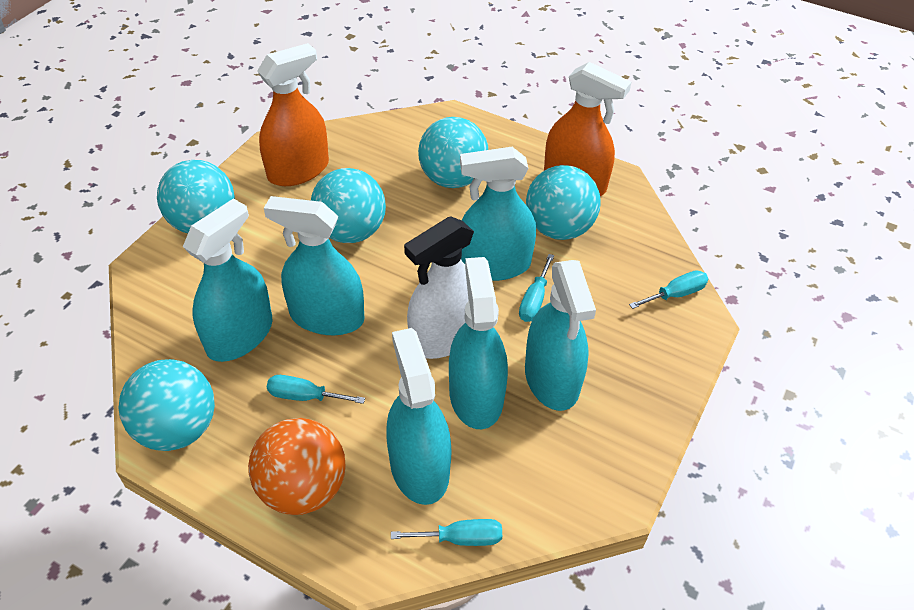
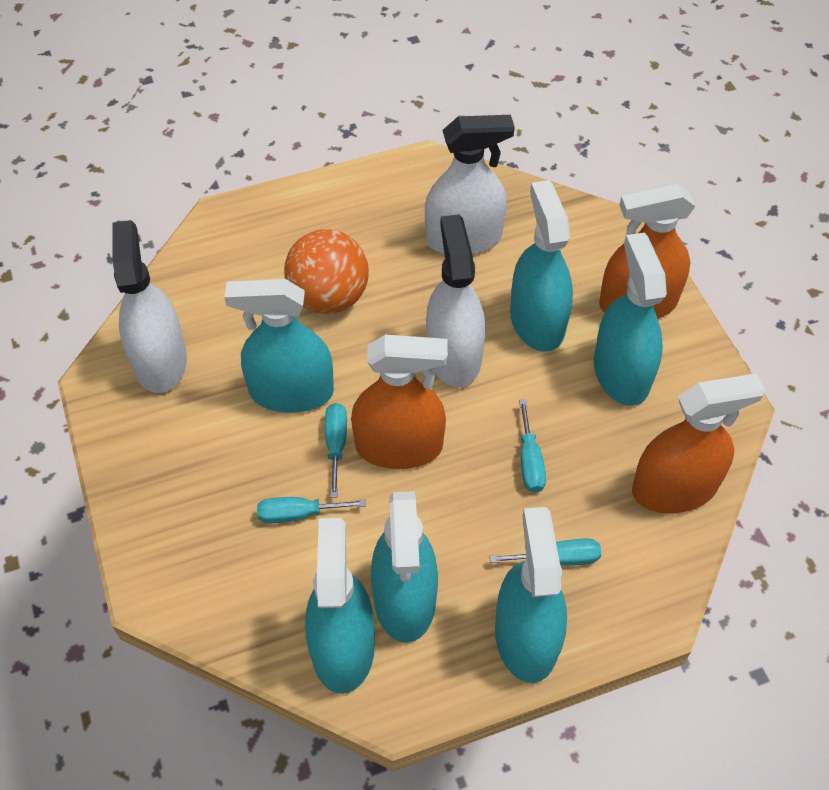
orange spray bottle: [257,43,329,186] [544,62,631,196] = 2 -> [351,335,448,469] [599,184,695,318] [632,373,765,513] = 3
turquoise ball: [118,359,215,451] [157,160,235,233] [311,168,386,243] [418,117,488,188] [526,165,601,240] = 5 -> none = 0
white spray bottle: [404,216,474,359] = 1 -> [112,220,187,393] [425,115,515,255] [426,214,485,387] = 3

